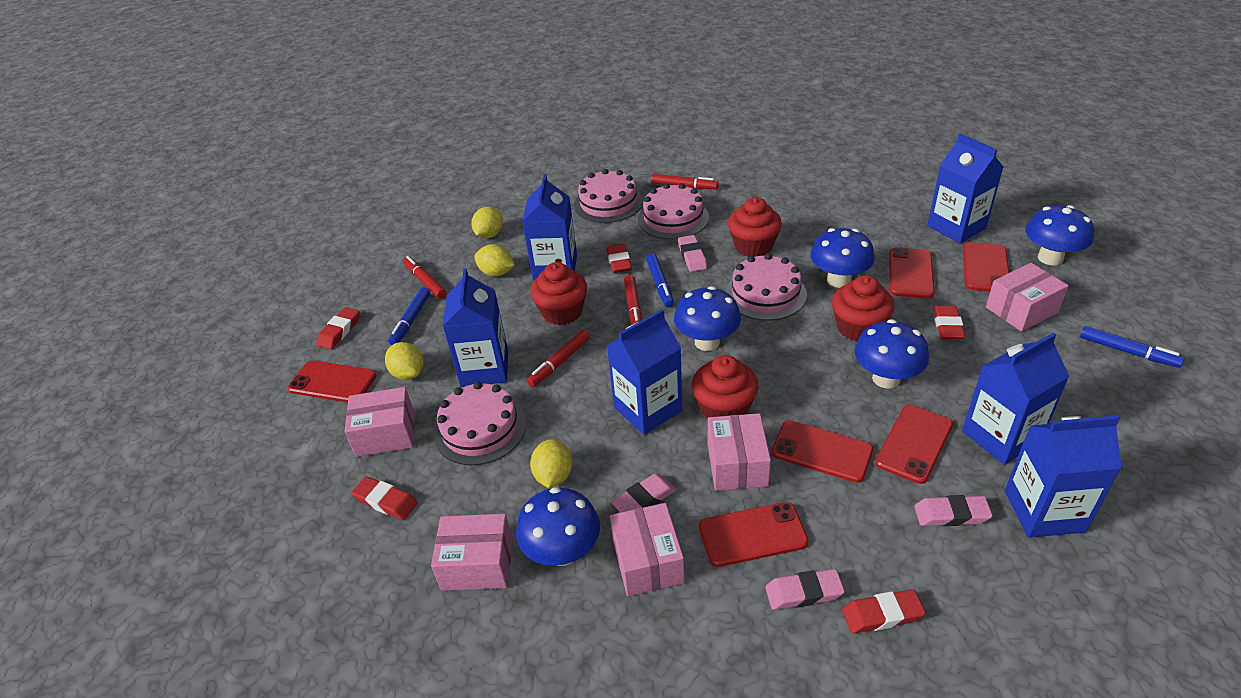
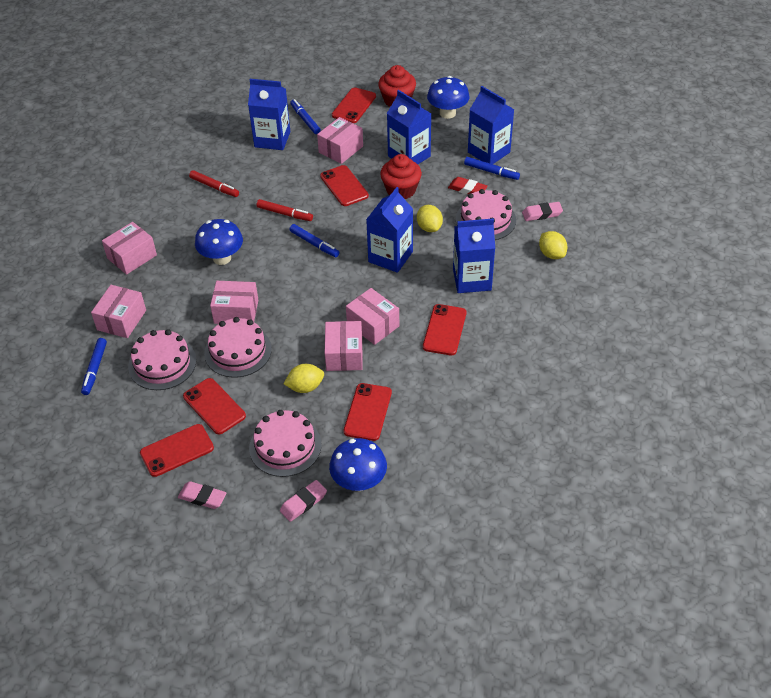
blue carton: [443,268,508,387] [522,174,577,281] [607,309,682,435] [927,134,1004,243] [962,333,1070,465] [1005,415,1122,538] = 6 -> [248,79,290,150] [366,187,413,273] [387,90,431,164] [453,218,495,293] [468,86,515,164] = 5
blue marker: [388,287,430,345] [646,253,674,307] [1080,326,1184,368] = 3 -> [81,338,107,395] [289,224,340,257] [290,99,321,134] [464,157,520,180] = 4
blue mushroom: [516,487,600,566] [674,286,741,351] [811,228,875,288] [854,319,929,389] [1025,205,1094,265] = 5 -> [195,219,243,265] [329,438,387,491] [427,76,470,119] = 3
pink box: [345,387,414,457] [431,514,513,591] [610,503,685,596] [708,413,771,491] [986,263,1069,332] = 5 -> [91,285,146,338] [102,222,157,275] [210,281,258,324] [317,117,363,164] [325,321,362,371] [346,288,399,345] = 6
pink eraser: [611,473,677,513] [678,235,707,272] [765,569,845,610] [914,495,993,526] = 4 -> [178,481,226,509] [280,480,327,522] [522,202,563,221] = 3
red cupcake: [530,262,587,325] [692,355,759,419] [728,197,782,257] [832,275,895,342] = 4 -> [378,65,416,107] [380,154,422,199] = 2
red eraser: [316,307,360,349] [351,476,417,520] [606,244,632,273] [842,589,926,634] [933,305,965,339] = 5 -> [448,177,488,194] = 1
red marker: [403,256,446,299] [527,329,590,387] [624,275,642,325] [651,174,718,189] = 4 -> [189,170,239,197] [256,199,313,221] = 2
yellow lemon: [385,342,424,380] [471,207,503,238] [474,244,515,276] [530,439,572,488] = 4 -> [284,364,324,393] [417,205,443,232] [539,231,567,259] = 3

